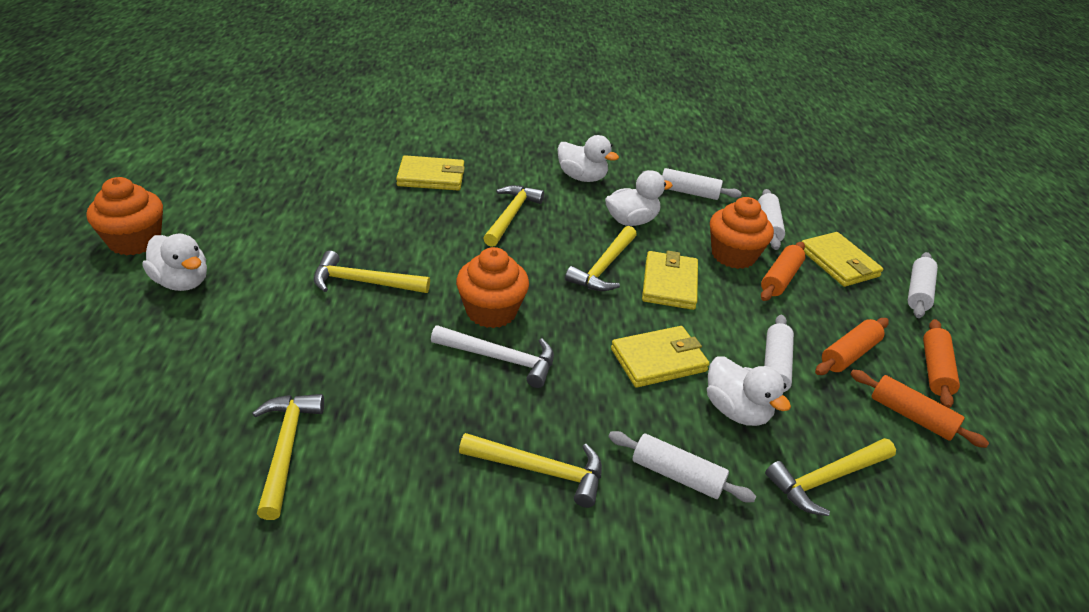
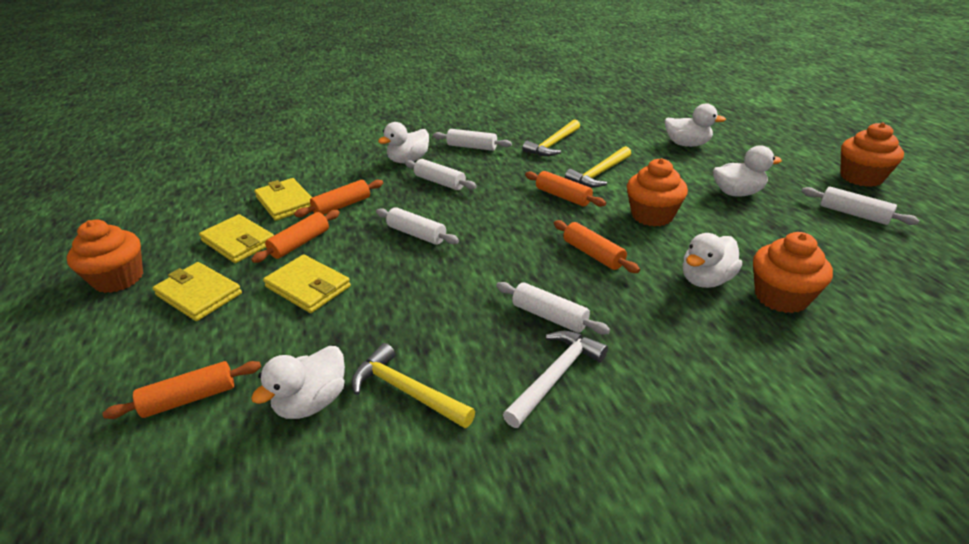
orange cupcake: [87,177,163,256] [456,247,529,328] [710,197,774,269] = 3 -> [67,220,143,293] [627,158,688,227] [753,232,833,313] [840,122,904,187] = 4
orange rolling pin: [761,242,805,301] [815,318,889,375] [850,370,989,448] [923,319,960,408] = 4 -> [102,361,261,419] [251,210,340,263] [294,180,383,217] [525,171,606,207] [554,220,640,273] = 5
white duck: [143,234,207,291] [557,135,619,182] [605,170,673,226] [707,356,791,426] = 4 -> [251,346,345,419] [378,122,429,163] [664,103,726,147] [683,233,742,288] [713,145,782,197] = 5
yellow hammer: [252,394,324,520] [314,251,430,293] [459,433,602,508] [483,185,544,247] [565,226,637,291] [765,438,896,516] = 6 -> [352,343,475,428] [523,119,580,156] [565,146,631,188] = 3

